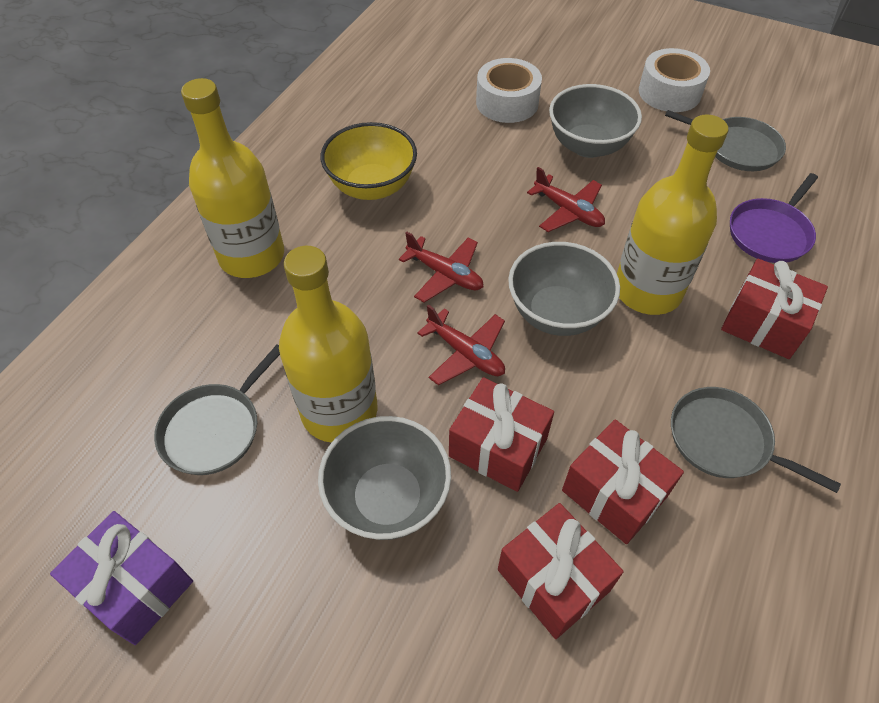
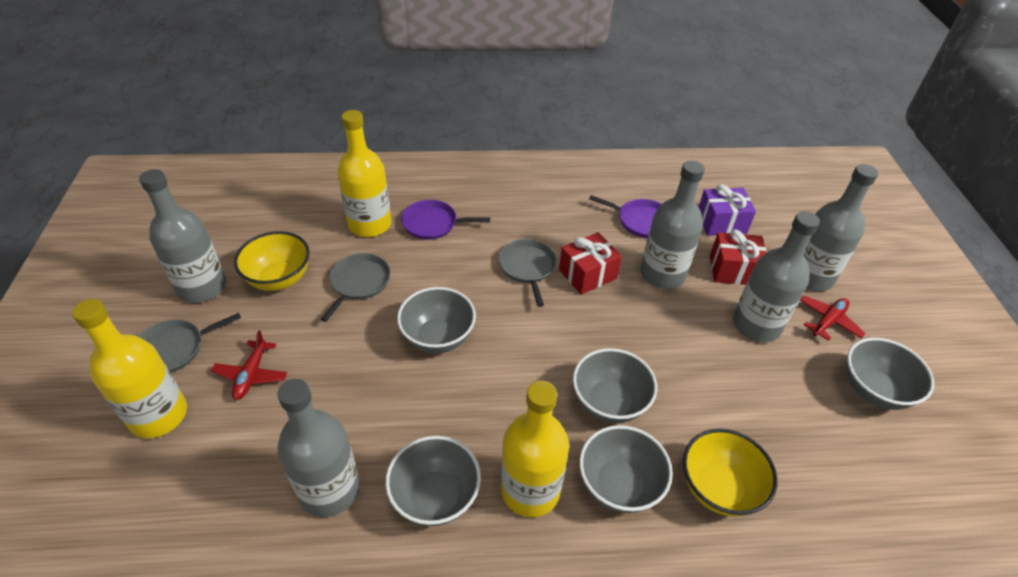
grey bottle: none = 0 -> [139,169,226,303] [277,379,360,517] [640,160,705,289] [733,211,820,342] [803,164,878,291] = 5
grey bowl: [318,416,451,540] [508,242,620,336] [549,84,642,158] = 3 -> [385,436,481,526] [397,287,476,353] [573,348,657,423] [579,425,673,513] [846,338,934,410] = 5
purple pan: [730,173,818,263] = 1 -> [401,200,490,240] [589,195,662,238] = 2
red gift: [449,377,554,492] [498,503,624,639] [562,419,684,544] [721,258,828,359] = 4 -> [559,232,622,295] [710,229,767,285] = 2
red plane: [399,232,483,302] [417,304,505,385] [527,167,605,232] = 3 -> [211,330,287,400] [800,295,866,341] = 2
white tape: [476,58,542,123] [639,48,710,112] = 2 -> none = 0
yellow bowl: [321,122,417,200] = 1 -> [234,231,310,291] [683,429,778,517] = 2

